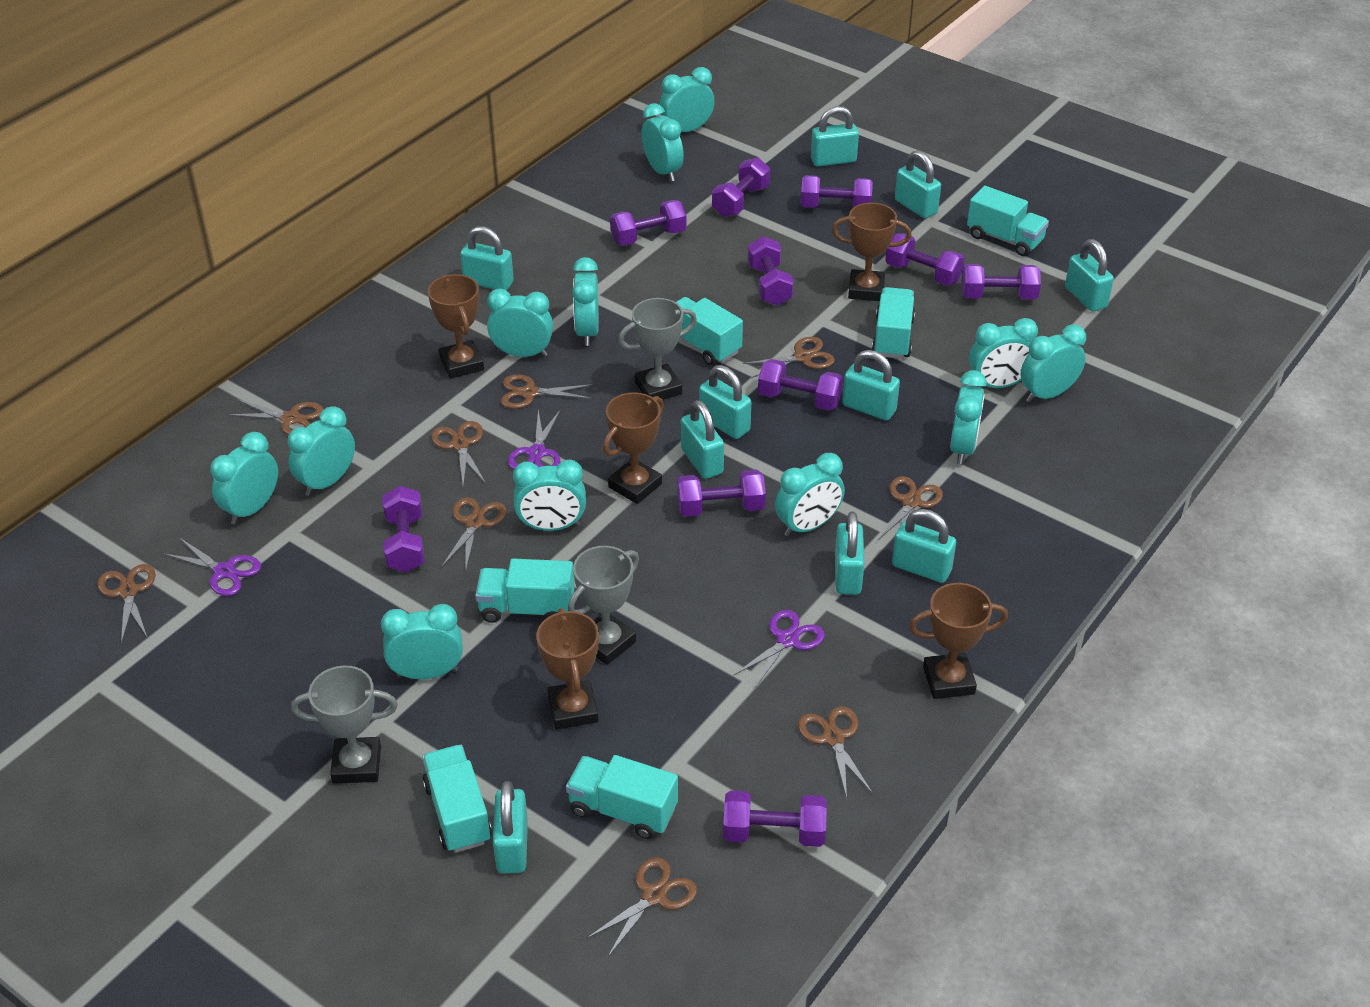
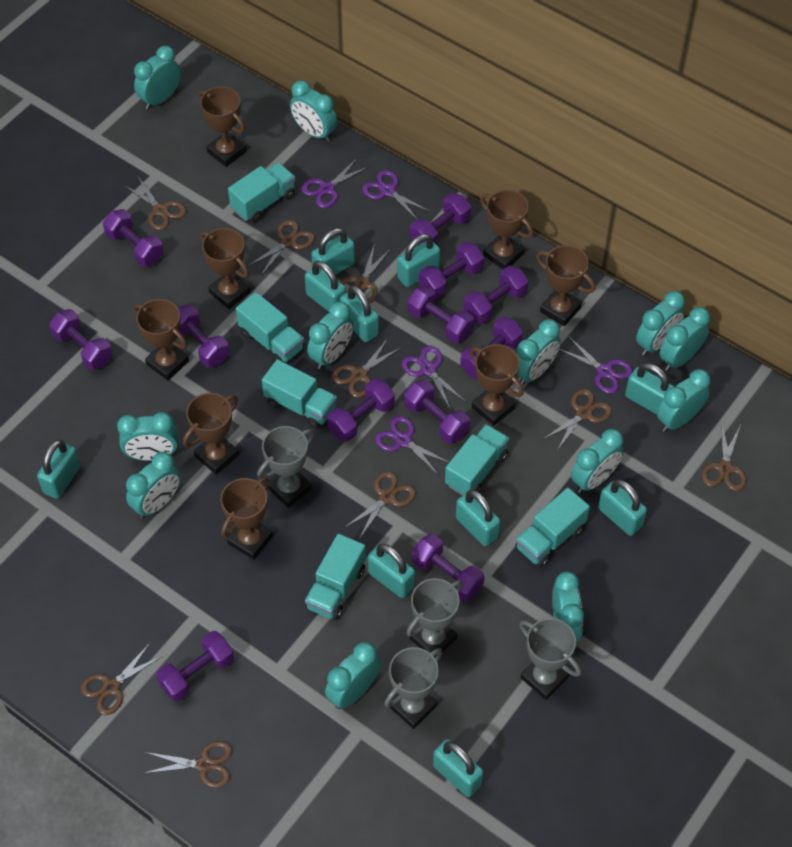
brown trophy: [428,274,484,379] [536,608,599,730] [603,392,664,504] [832,203,912,301] [909,583,1008,699] = 5 -> [134,299,189,380] [183,393,239,475] [199,87,246,167] [201,228,251,309] [220,477,273,560] [470,344,524,426] [480,190,534,269] [536,245,595,326] = 8
grey trophy: [291,666,398,784] [568,546,639,665] [618,298,697,400] = 3 -> [257,426,314,508] [384,647,442,729] [406,578,463,657] [519,618,581,700] = 4
purple dumbbell: [382,486,424,573] [610,200,686,246] [677,470,766,517] [712,157,770,217] [723,791,827,847] [747,236,794,306] [758,359,843,411] [801,175,873,208] [885,233,965,286] [962,264,1041,300] = 10 -> [49,309,113,370] [103,209,164,267] [156,631,234,701] [178,305,229,367] [327,379,395,442] [404,379,470,444] [408,285,474,343] [410,193,471,246] [412,534,485,602] [419,242,484,298] [460,317,523,379] [463,266,528,324] = 12
purple scissors: [163,537,261,596] [508,410,560,470] [733,610,825,689] = 3 -> [301,157,368,208] [362,170,429,219] [375,416,449,475] [402,346,466,409] [559,336,633,394] = 5

